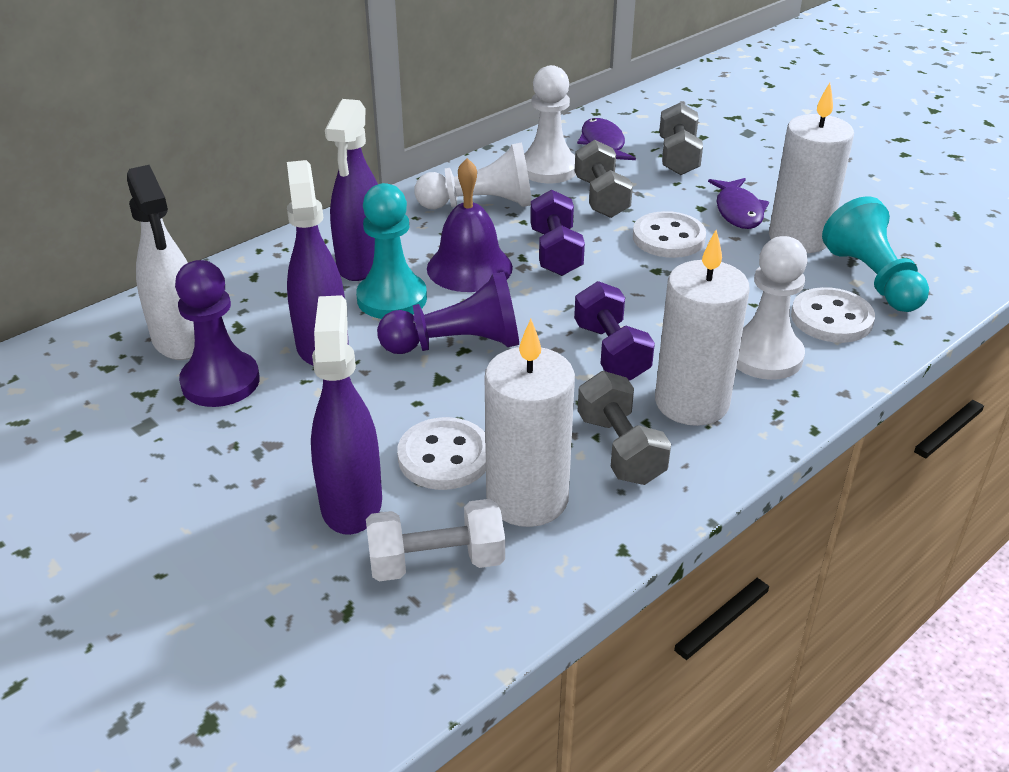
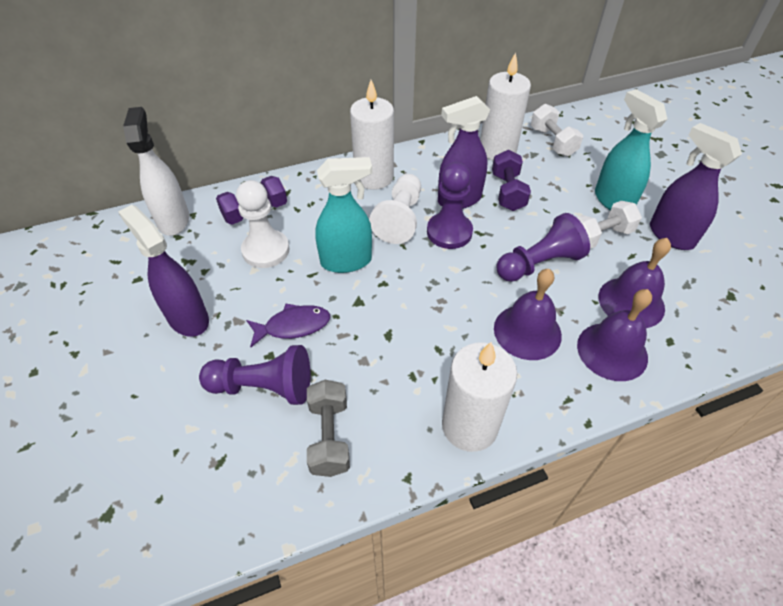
grey dumbbell: [575,140,633,218] [577,371,671,485] [659,102,703,175] = 3 -> [307,380,350,477] = 1
purple bell: [427,158,513,292] = 1 -> [494,269,562,360] [577,289,652,381] [599,238,671,328] = 3
purple fish: [577,118,636,160] [708,178,769,229] = 2 -> [246,304,330,347] = 1
purple pawn: [175,260,260,407] [377,272,519,354] = 2 -> [199,345,310,405] [427,162,473,249] [497,213,590,282] = 3
turquoise pawn: [356,183,427,319] [822,196,929,312] = 2 -> none = 0
turquoise spray bottle: none = 0 -> [315,157,372,273] [595,89,667,210] = 2
white button: [397,417,486,490] [633,211,706,258] [791,287,875,343] = 3 -> none = 0
white dumbbell: [366,499,505,581] = 1 -> [531,104,583,157] [576,201,642,249] = 2
white pawn: [414,143,532,209] [524,65,576,183] [737,236,808,380] = 3 -> [236,180,290,268] [369,174,421,244] = 2

